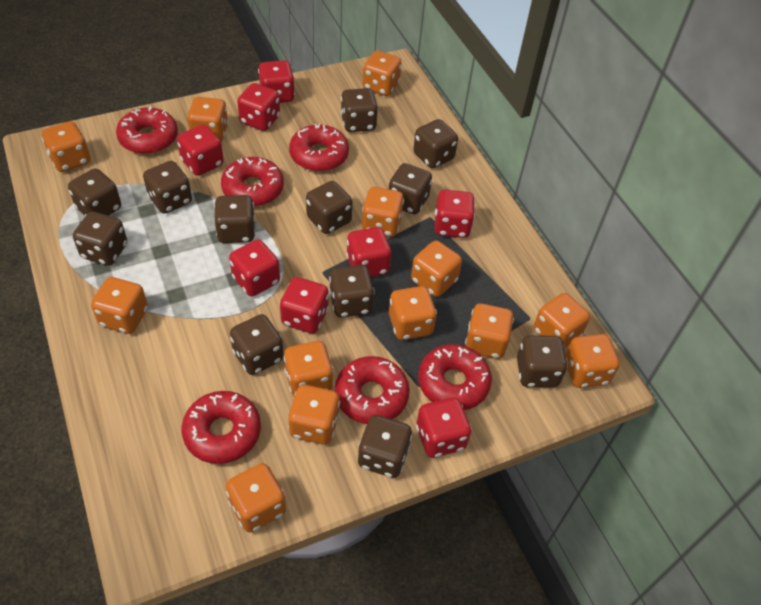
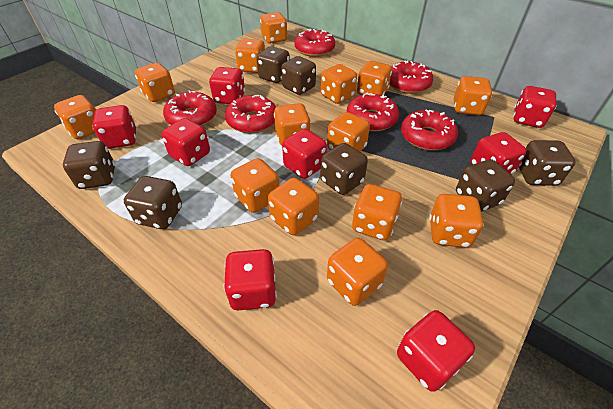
brown dice: [68,168,121,216] [73,212,127,266] [143,161,192,214] [214,195,255,243] [230,314,284,375] [306,181,353,234] [329,265,375,318] [341,88,378,132] [358,415,412,478] [389,163,432,214] [413,119,458,168] [517,335,568,388] = 12 -> [63,141,115,189] [124,176,182,229] [257,46,290,83] [281,56,316,95] [320,143,368,195] [456,159,515,212] [519,140,576,186] = 7
orange dice: [41,121,90,172] [91,277,148,334] [187,97,228,141] [226,463,286,532] [284,341,334,396] [288,385,340,445] [362,187,404,237] [363,51,402,96] [389,286,437,340] [411,241,462,297] [465,303,514,359] [533,293,590,349] [565,334,620,388] = 13 -> [54,95,96,139] [135,63,175,102] [231,158,279,213] [235,39,265,73] [260,12,288,44] [268,178,319,235] [274,103,311,146] [321,64,357,104] [327,112,370,151] [327,238,388,306] [352,184,402,241] [357,61,392,95] [429,194,484,248] [454,76,492,115] = 14

